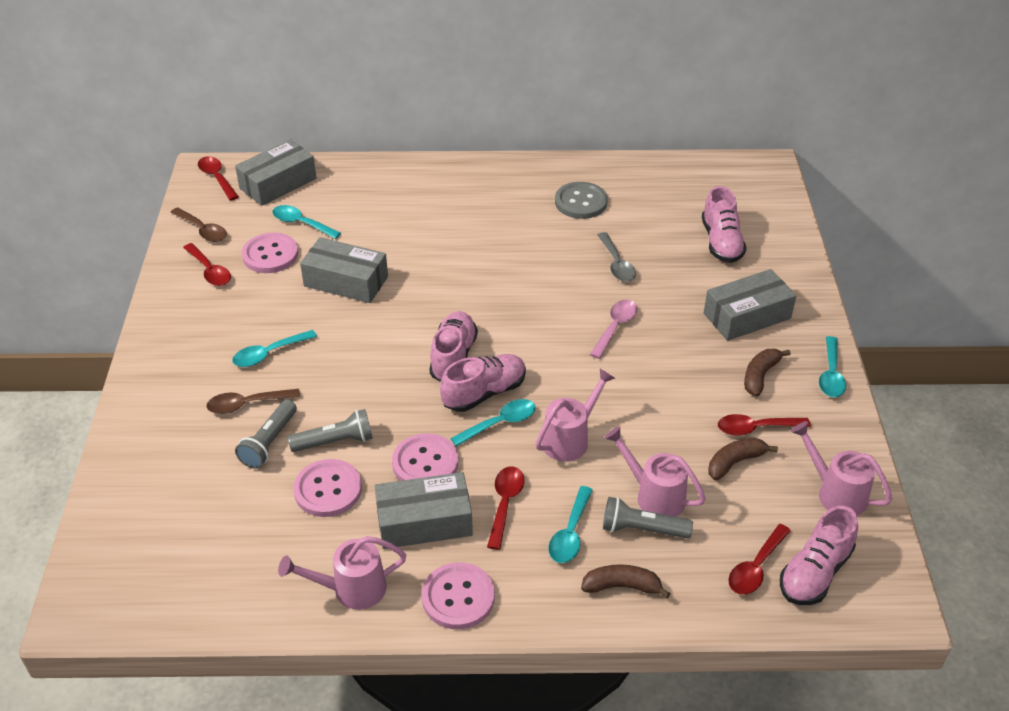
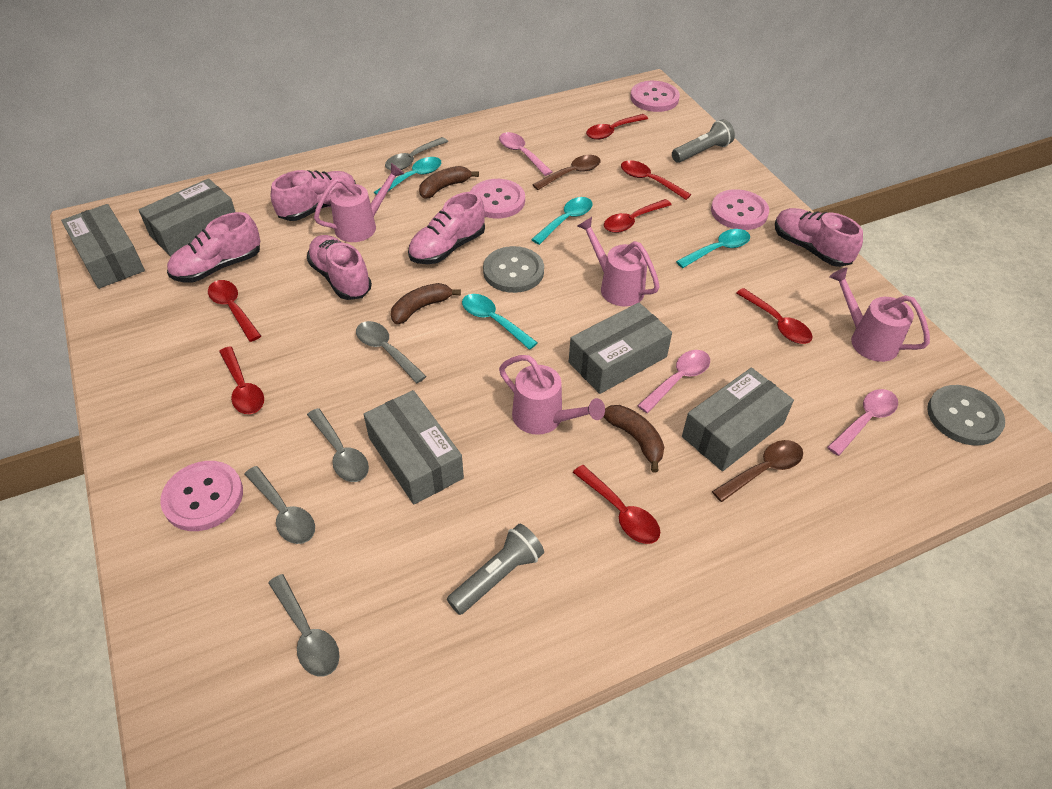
grey box: [235,139,316,206] [300,237,388,303] [375,472,473,549] [704,269,796,341] = 4 -> [61,204,145,289] [139,178,235,257] [364,390,464,504] [569,303,672,394] [682,368,794,471] = 5
grey button: [555,182,608,219] = 1 -> [483,246,544,293] [927,385,1005,445] = 2
grey flashlight: [235,400,297,469] [288,409,373,452] [603,497,693,538] = 3 -> [447,524,544,615] [672,119,735,163] = 2
grey spoon: [598,232,636,282] = 1 -> [245,466,315,544] [268,574,340,676] [307,408,369,482] [356,321,427,383] [385,137,448,170] = 5
pink shoe: [430,311,478,382] [440,354,526,412] [702,186,747,263] [780,506,858,605] = 4 -> [167,212,261,282] [271,170,356,221] [307,235,372,300] [408,192,485,264] [775,208,863,267] = 5
pink spoon: [590,300,638,359] = 1 -> [499,132,552,176] [637,350,710,413] [827,389,898,456] = 3
red spoon: [183,243,231,286] [198,156,239,201] [487,466,525,550] [718,414,811,436] [728,524,791,595] = 5 -> [208,280,261,342] [219,346,264,414] [573,465,660,544] [586,114,648,140] [604,199,672,233] [621,160,691,200] [736,288,813,344] = 7
turquoise spoon: [232,330,317,367] [272,205,341,239] [450,399,536,447] [548,486,593,563] [819,336,846,397] = 5 -> [374,157,441,195] [462,294,538,350] [531,197,593,245] [676,229,750,268] = 4

